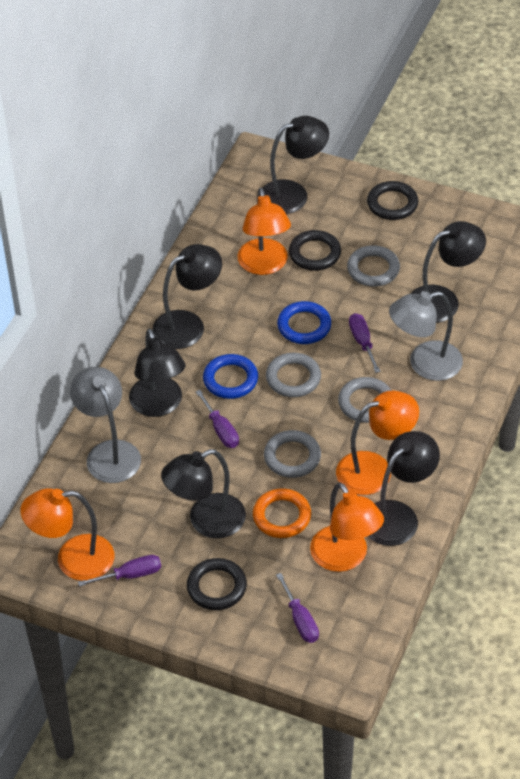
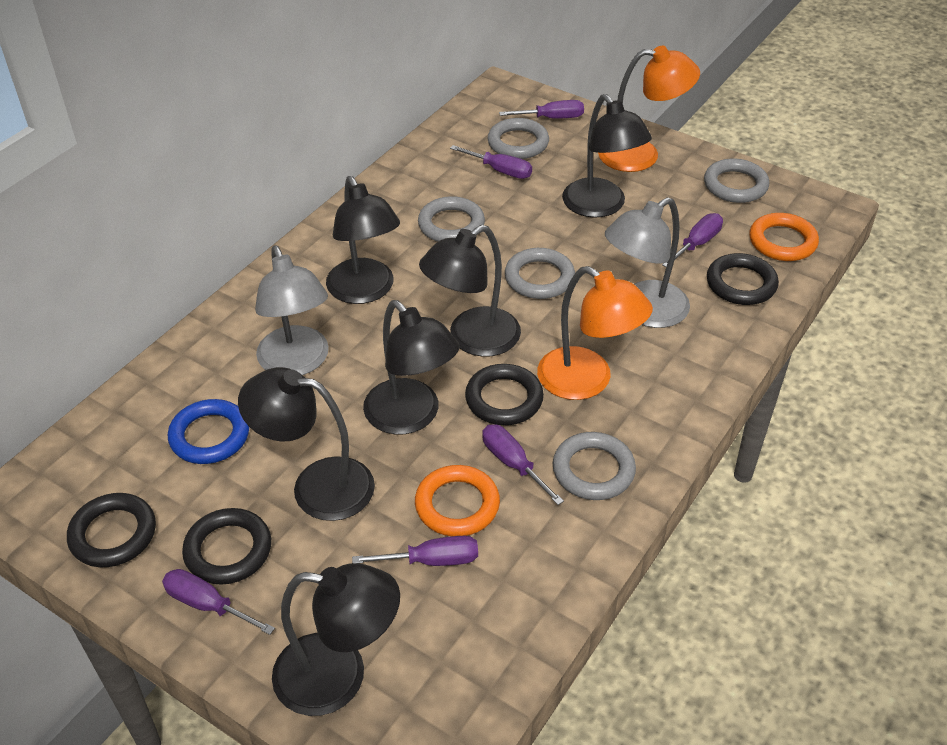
black ring: [187,558,247,610] [289,230,341,271] [367,181,418,220] = 3 -> [67,493,156,567] [182,508,271,584] [465,364,544,425] [707,253,779,305] = 4
blue ring: [203,354,258,399] [277,301,331,344] = 2 -> [168,399,249,464] = 1
grey ring: [264,430,321,478] [266,353,321,397] [338,377,392,423] [347,245,400,287] = 4 -> [418,196,485,242] [488,118,549,159] [505,248,575,299] [552,432,636,500] [704,158,769,203] = 5
orange lamp: [20,488,114,581] [237,188,291,275] [310,482,384,572] [336,390,419,495] = 4 -> [537,266,653,400] [598,46,700,172] = 2
orange ring: [253,488,311,538] = 1 -> [415,465,500,536] [749,213,819,261] = 2
purple screwdriver: [78,555,161,587] [196,390,239,448] [276,573,319,643] [349,313,380,373] = 4 -> [162,569,275,635] [352,536,478,566] [450,145,532,179] [482,424,564,505] [499,100,584,119] [662,213,723,267] = 6

